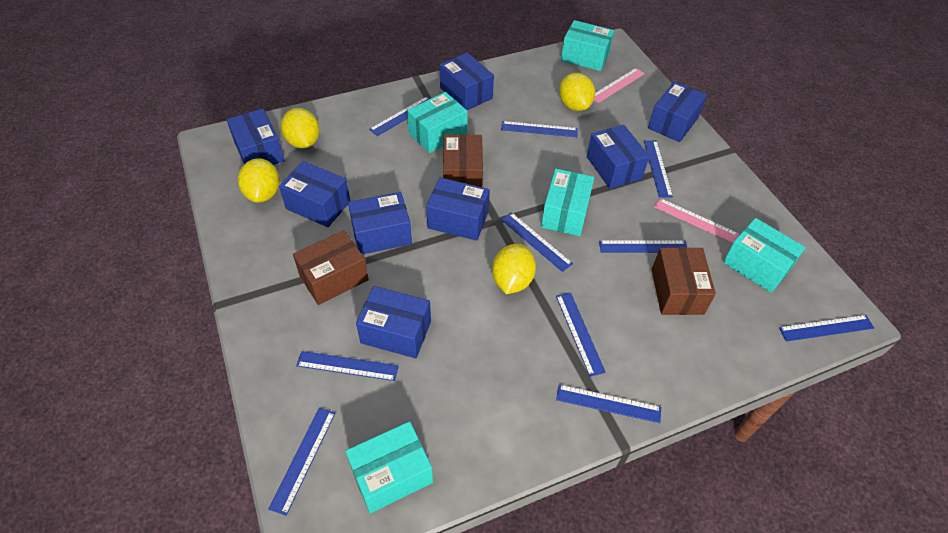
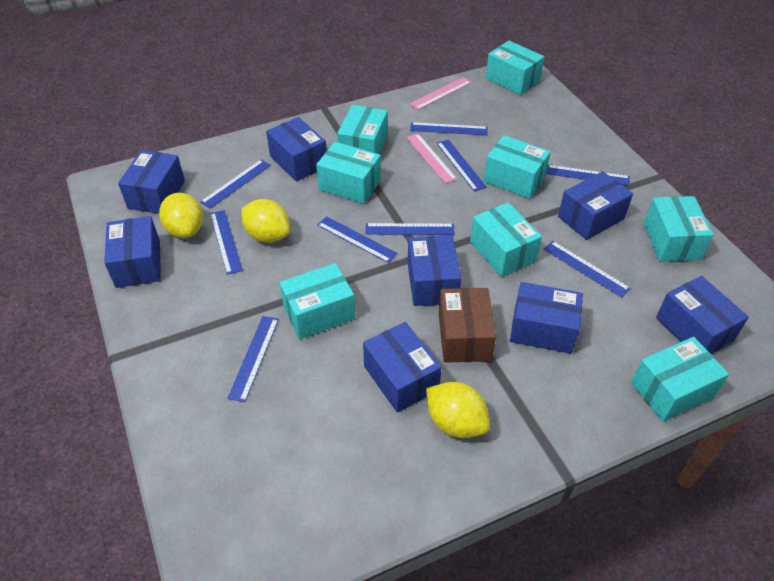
blue ruler: [269,408,335,516] [296,351,399,381] [369,97,430,136] [501,121,578,137] [501,212,573,272] [556,292,606,377] [556,384,661,423] [599,240,687,253] [644,140,673,198] [779,315,874,342] = 10 -> [200,160,271,208] [210,210,243,275] [227,316,279,402] [317,216,398,263] [366,223,455,235] [410,122,488,135] [437,140,487,191] [544,241,631,298] [546,165,630,186] = 9
brown box: [293,230,369,305] [443,134,483,187] [652,247,716,315] = 3 -> [439,288,496,363] = 1
turquoise box: [345,421,433,513] [407,92,467,153] [541,169,594,236] [561,20,614,71] [723,218,806,293] = 5 -> [279,263,355,339] [316,142,381,204] [337,105,388,154] [470,202,542,277] [484,135,551,199] [486,40,544,95] [631,337,729,422] [644,196,714,262] = 8
yellow lemon: [238,158,280,203] [281,108,319,148] [492,244,536,294] [559,73,595,111] = 4 -> [159,193,203,238] [241,199,290,243] [426,382,490,438] = 3

